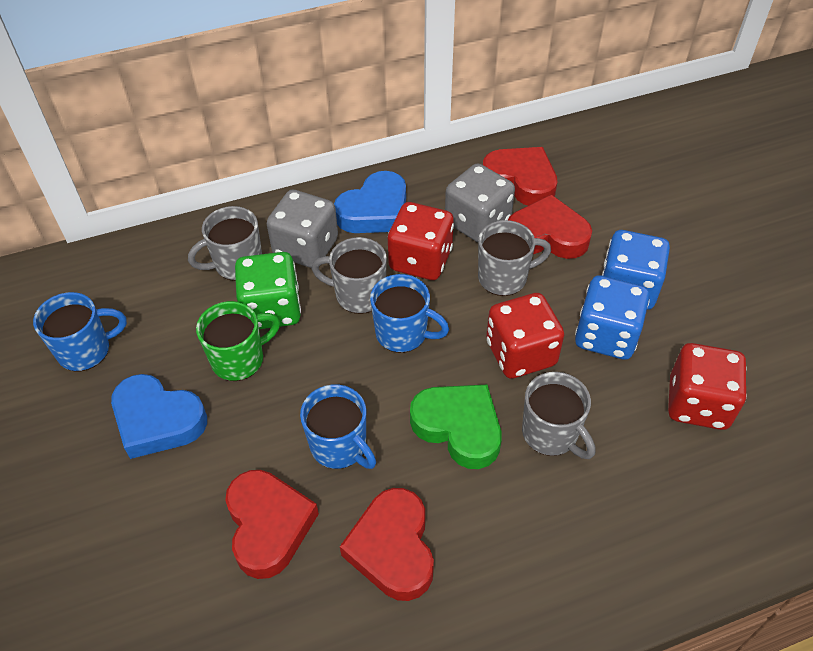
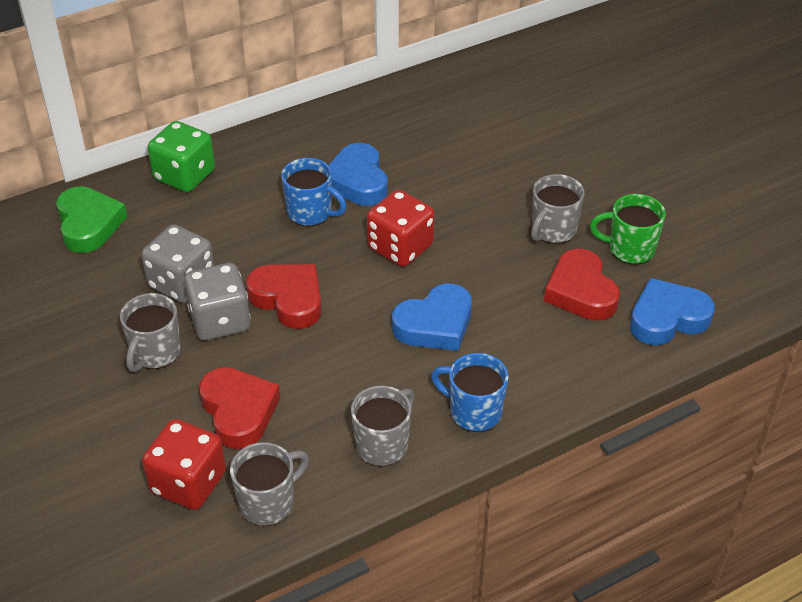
blue dice: [575,275,650,360] [602,230,670,310] = 2 -> none = 0
blue heart: [111,374,207,459] [334,171,406,233] = 2 -> [329,143,388,206] [392,284,472,351] [630,278,715,345] = 3
blue mug: [33,292,127,371] [300,385,376,469] [370,274,449,353] = 3 -> [281,158,347,227] [431,353,509,432] = 2
red dice: [388,202,454,280] [486,293,564,379] [668,343,747,430] = 3 -> [142,419,226,510] [367,190,435,267] = 2
red heart: [225,470,319,579] [340,488,434,601] [483,147,557,206] [508,194,592,259] = 4 -> [199,367,280,449] [246,264,322,329] [544,249,620,321] = 3

